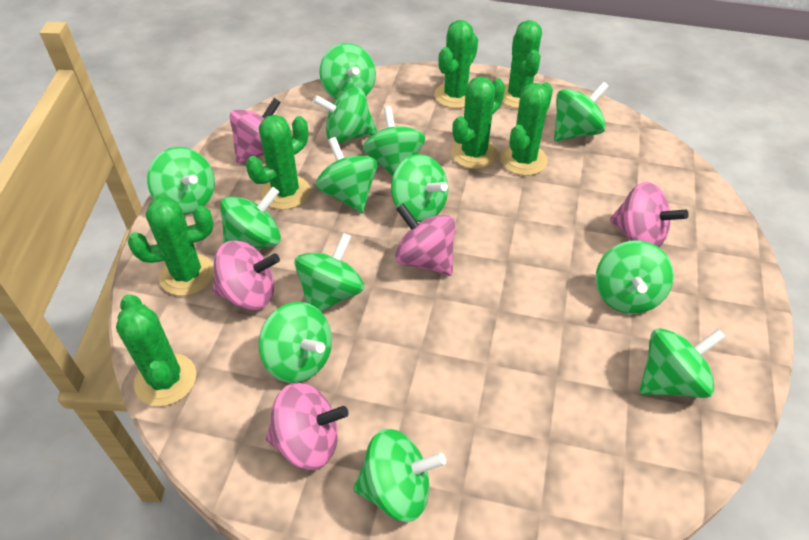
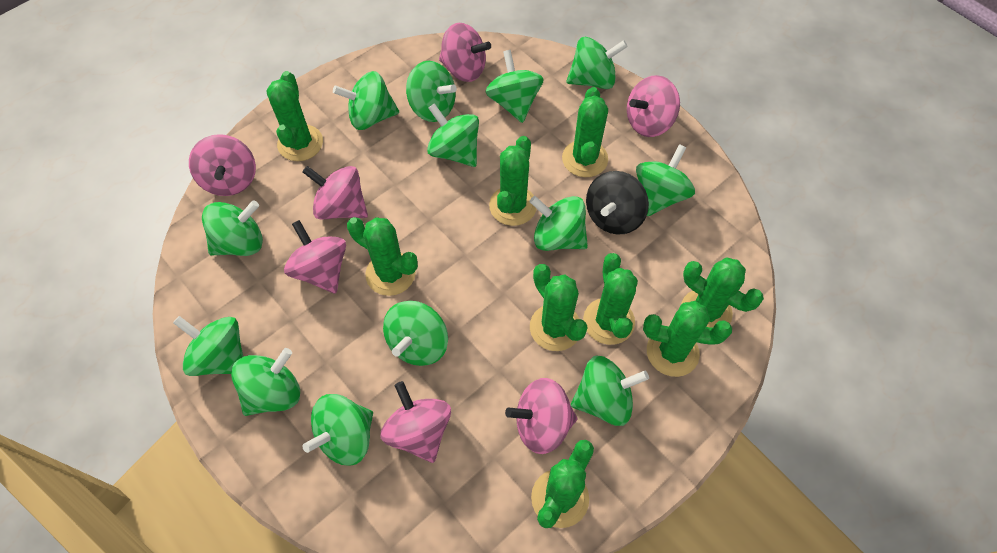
black spinning top: none = 0 -> [586,171,649,235] = 1
green cactus: [116,294,196,406] [128,197,214,296] [246,115,310,210] [434,20,478,109] [451,76,505,169] [500,83,553,176] [502,20,542,109] = 7 -> [267,71,323,161] [347,217,418,296] [489,136,537,226] [530,264,588,351] [531,440,594,528] [562,87,608,177] [583,253,638,345] [643,301,732,377] [681,257,764,328] = 9
pink spinning top: [212,240,280,310] [230,98,281,164] [266,382,348,470] [395,204,455,276] [610,182,689,247] = 5 -> [189,134,256,196] [284,220,346,294] [302,166,368,220] [381,381,451,463] [439,23,491,82] [505,378,577,454] [627,75,680,137] = 7

